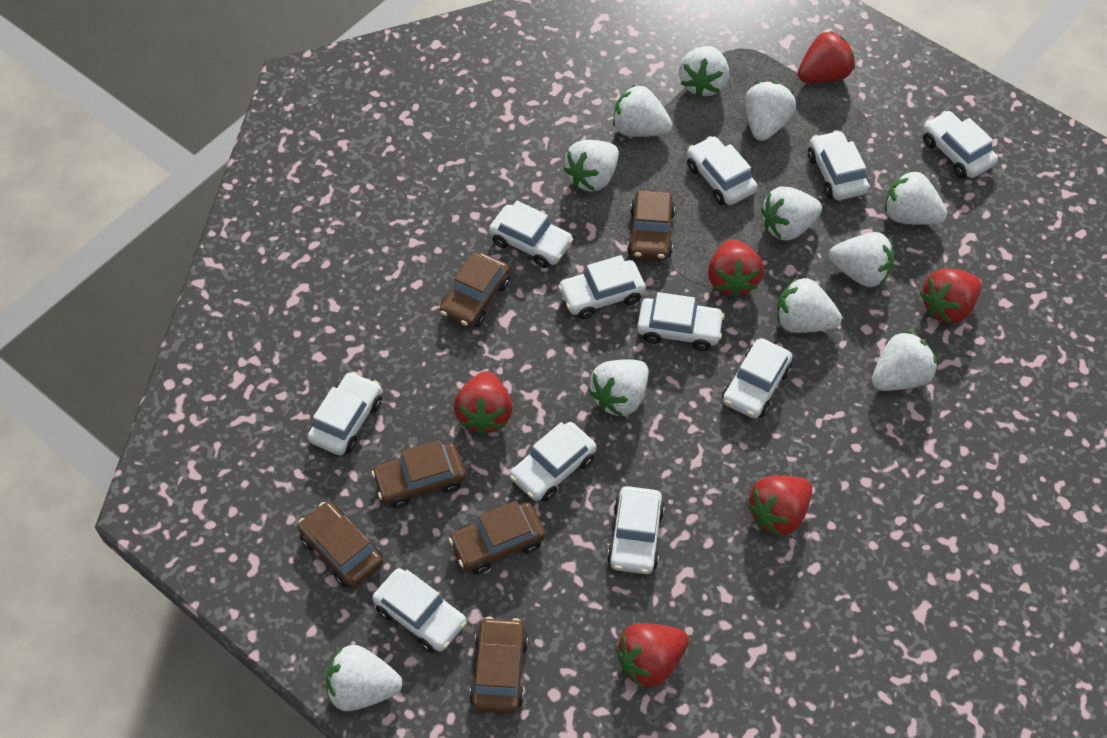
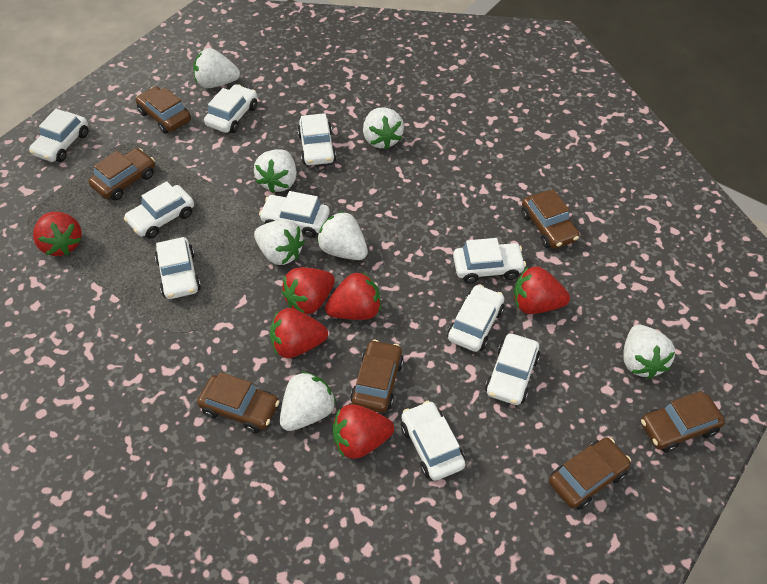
brown car: [298,502,383,588] [371,440,466,508] [440,252,510,328] [449,501,546,574] [469,617,528,713] [627,190,675,260] = 6 -> [88,148,155,200] [136,86,191,134] [197,372,280,433] [350,340,404,413] [521,190,580,249] [549,437,631,510] [641,391,725,453] = 7
white car: [308,372,382,455] [372,568,467,653] [489,201,573,268] [510,422,597,502] [558,255,646,319] [607,486,665,574] [637,292,725,351] [687,136,757,205] [722,338,793,419] [808,130,869,200] [923,111,998,178] = 11 -> [29,109,88,162] [124,181,194,238] [155,237,201,299] [204,84,257,133] [259,191,330,238] [297,113,336,165] [401,401,465,481] [447,285,504,352] [453,238,526,284] [485,333,540,405] = 10
white strawberry: [326,645,402,711] [563,140,619,192] [588,359,649,417] [613,85,672,137] [679,46,729,98] [745,82,796,141] [761,187,822,241] [777,277,842,333] [829,232,894,287] [872,331,936,391] [885,170,947,225] = 11 -> [193,48,240,88] [254,149,297,193] [254,219,305,265] [280,371,336,431] [317,211,368,260] [363,108,404,149] [623,325,675,379] = 7

